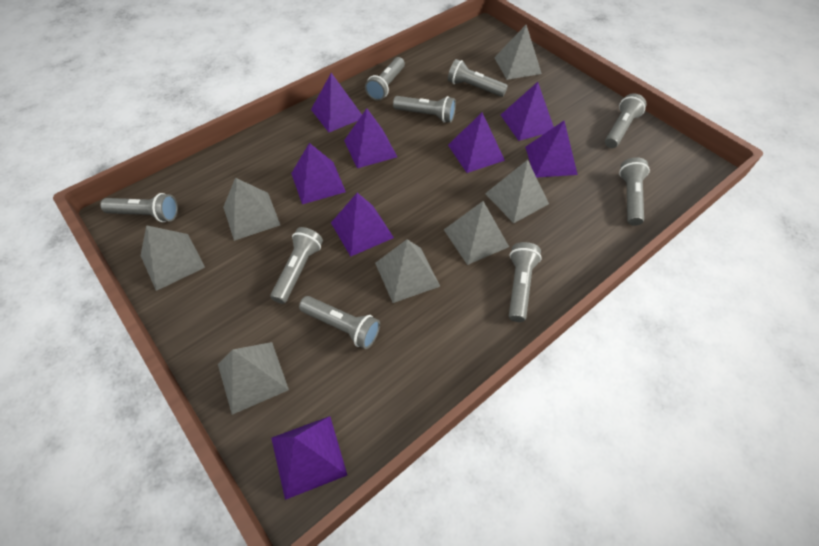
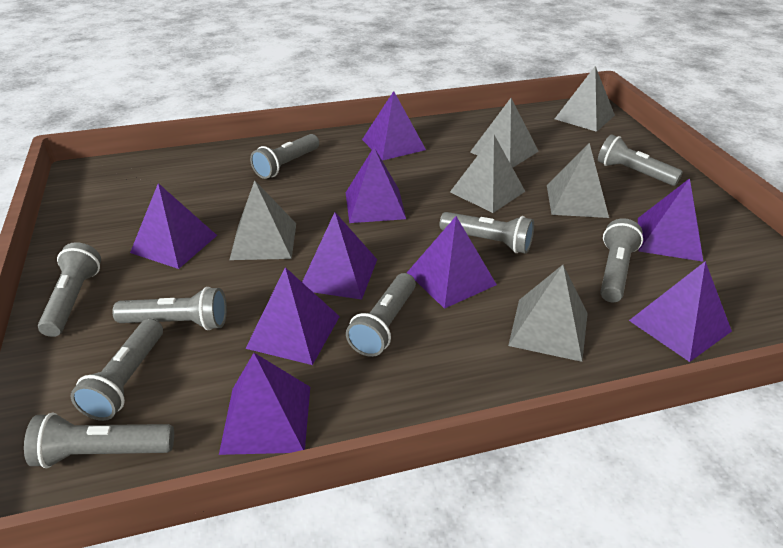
grey pyramid: [141,225,205,291] [218,342,289,415] [223,178,280,241] [375,239,440,303] [444,201,509,265] [485,160,549,223] [494,25,542,80] = 7 -> [229,180,296,260] [450,135,525,213] [470,98,539,168] [508,265,588,362] [547,143,609,218] [555,66,615,132] = 6
purple pyramid: [271,416,347,500] [291,143,346,204] [311,73,362,132] [331,193,394,257] [344,108,397,168] [448,113,505,173] [501,82,554,141] [525,121,578,178] = 8 -> [130,183,217,269] [219,353,310,455] [245,267,340,365] [302,212,377,300] [346,148,406,223] [362,91,426,161] [407,216,497,309] [629,261,732,362] [638,178,703,262] = 9

